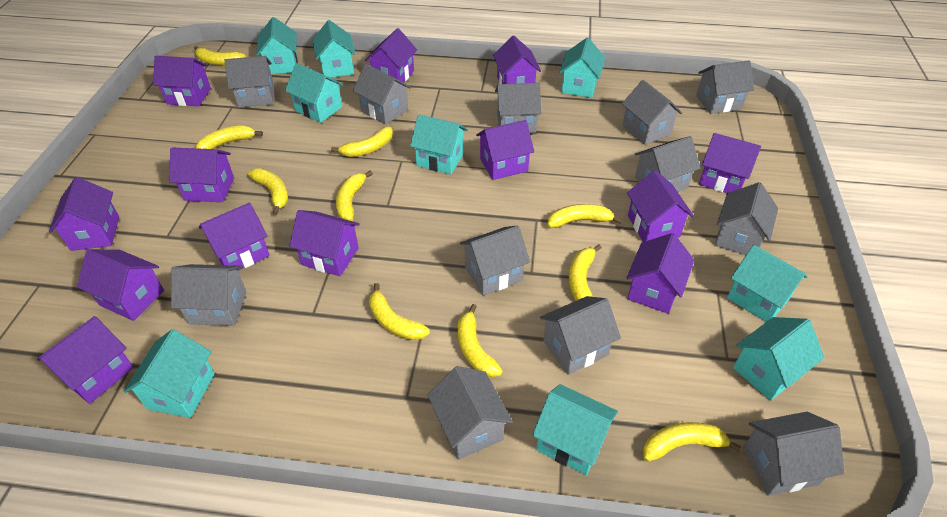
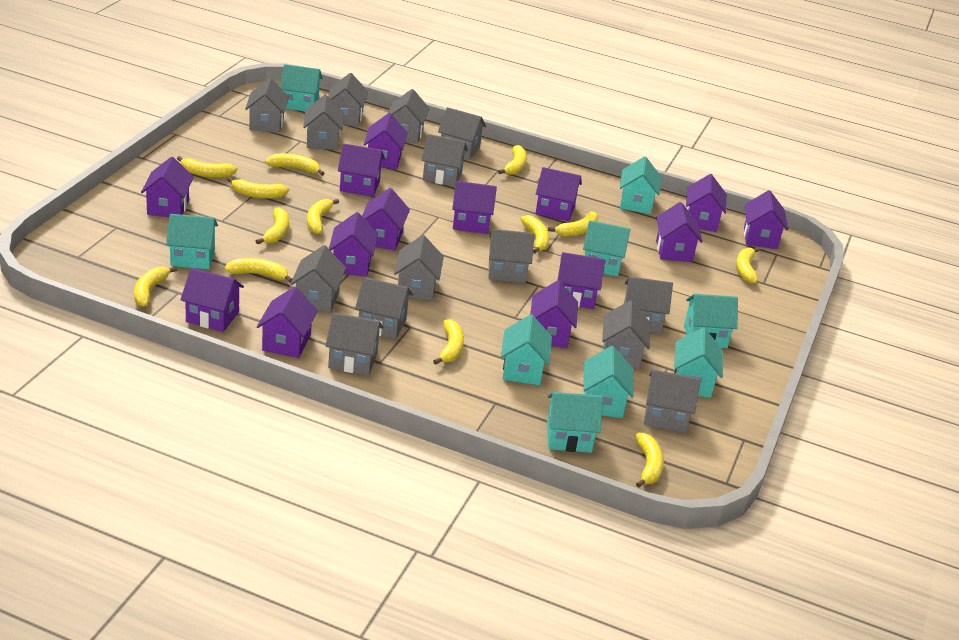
grey house: [171,264,246,326] [225,56,275,108] [353,64,411,125] [428,366,513,460] [460,226,530,296] [495,83,541,133] [540,296,621,375] [622,80,682,145] [635,136,701,192] [696,60,754,114] [715,182,778,255] [743,412,844,495] = 12 -> [245,78,289,133] [290,245,346,313] [303,95,344,150] [325,312,383,376] [328,73,368,127] [355,277,413,339] [388,89,430,144] [394,235,444,301] [421,134,468,187] [438,107,486,160] [489,229,534,283] [602,300,650,369] [624,276,673,333] [644,369,701,433] = 14
purple house: [37,316,134,404] [49,177,119,251] [77,249,164,321] [153,56,211,107] [170,148,234,202] [199,203,270,271] [289,210,360,276] [365,28,417,85] [476,120,534,180] [493,36,541,84] [627,170,694,242] [627,233,694,314] [699,133,761,193] = 13 -> [141,157,194,217] [180,268,244,332] [257,287,318,358] [329,212,378,277] [338,144,385,197] [362,188,410,251] [364,113,408,170] [452,181,497,234] [530,280,578,348] [536,167,582,221] [558,252,605,309] [656,202,703,262] [686,174,727,232] [744,190,788,249] = 14
yellow banana: [194,46,246,65] [195,125,263,149] [248,168,288,215] [331,126,393,157] [336,170,373,221] [369,283,430,340] [458,304,503,377] [548,204,622,228] [569,244,602,301] [643,422,742,462] = 10 -> [134,266,177,307] [177,156,238,178] [224,258,292,283] [227,177,289,199] [256,208,289,244] [265,154,325,176] [307,199,339,234] [433,319,464,365] [498,145,527,175] [521,215,550,254] [548,212,598,237] [636,433,664,488] [736,247,760,284] = 13

